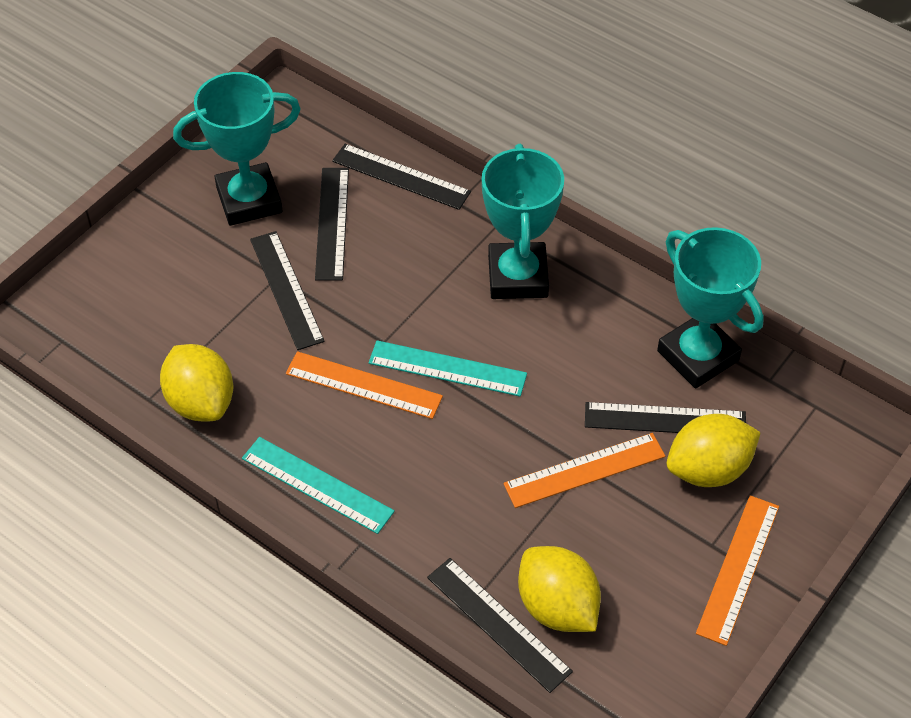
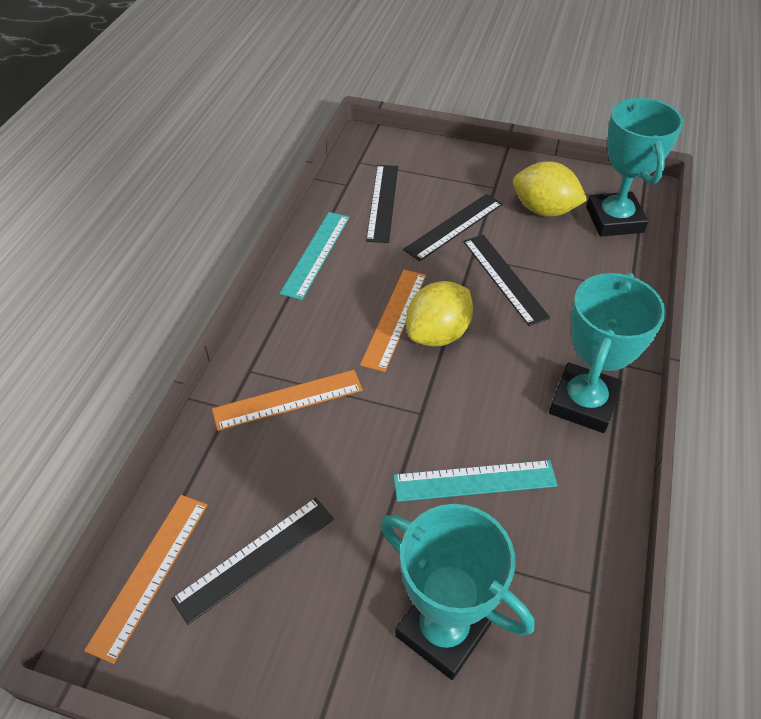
black ruler: [250,231,325,350] [315,168,349,281] [332,144,471,210] [427,558,573,693] [585,402,746,433] = 5 -> [171,497,334,625] [366,165,398,243] [403,194,502,261] [463,235,550,326] = 4
yellow lemon: [160,344,233,422] [518,546,601,632] [667,414,761,487] = 3 -> [406,281,473,346] [513,161,587,216] = 2

